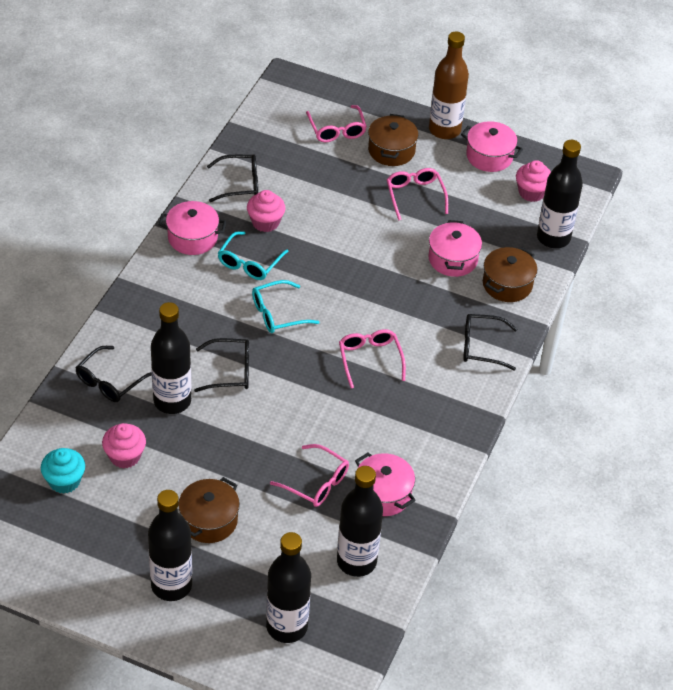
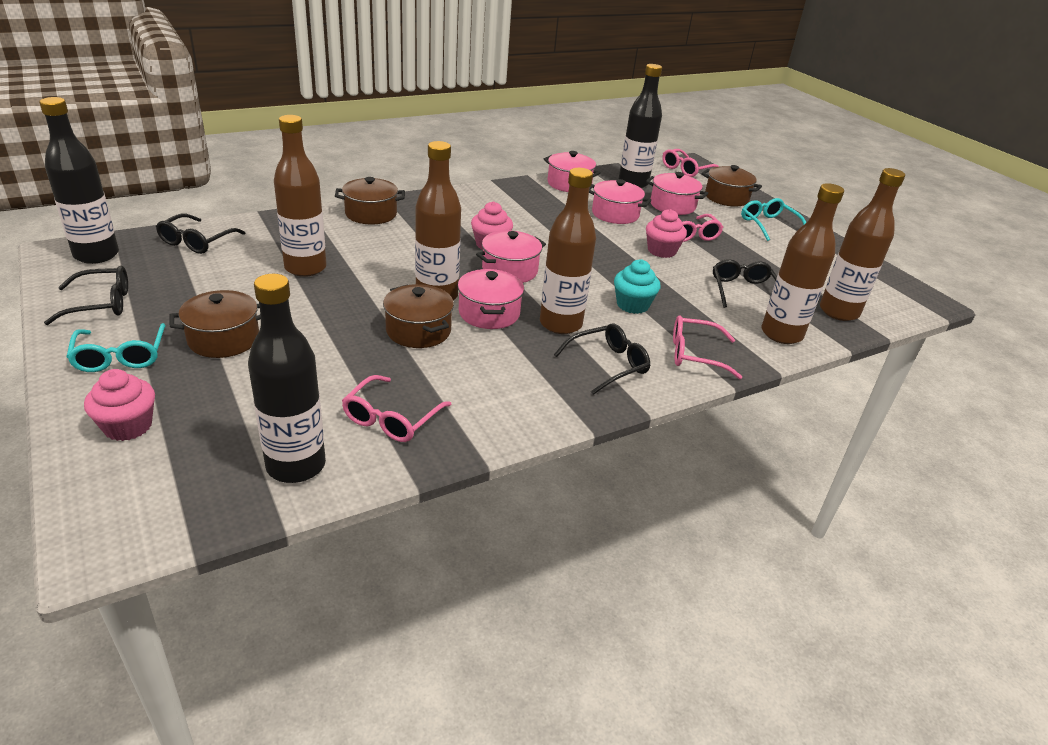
black bottle: [148,490,192,601] [151,302,191,414] [266,532,311,643] [337,466,383,577] [537,140,583,248] = 5 -> [39,97,119,264] [248,274,326,483] [619,64,662,188] = 3
brown bottle: [429,31,469,139] = 1 -> [274,115,327,277] [415,141,461,300] [540,168,596,334] [761,183,844,344] [820,168,905,321] = 5
brown pot: [178,477,240,543] [368,114,419,166] [483,247,537,302] = 3 -> [169,290,261,358] [335,177,405,225] [383,284,454,348] [701,165,762,207] = 4
pink pot: [159,201,226,255] [355,453,416,516] [428,220,482,277] [461,121,523,172] = 4 -> [458,269,524,329] [476,231,546,283] [544,151,601,192] [589,179,651,224] [646,172,708,215] = 5

